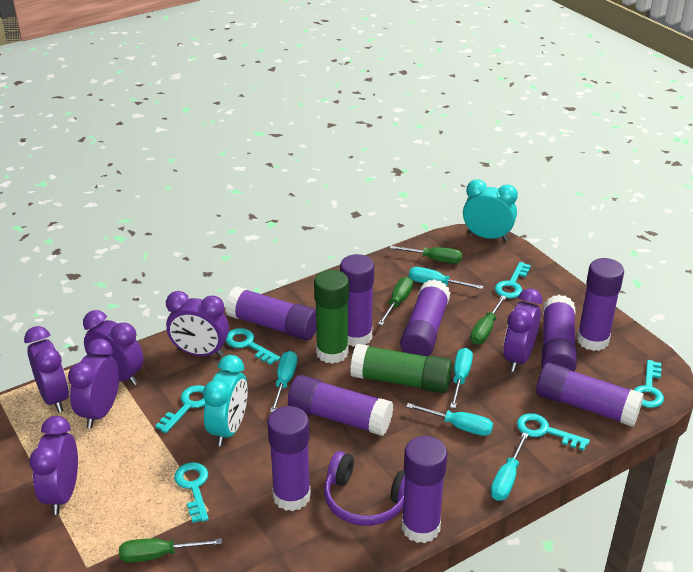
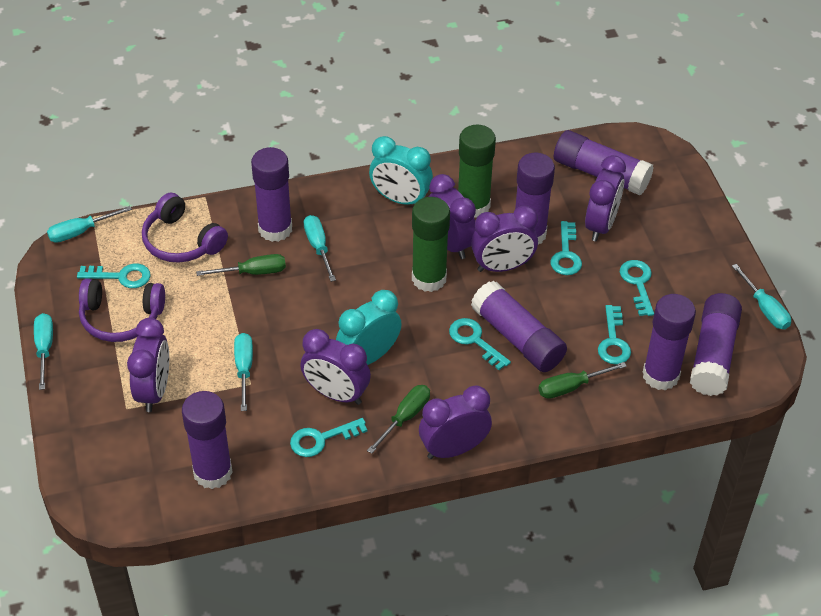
green screwdriver: [119,538,222,563] [378,277,413,326] [390,246,462,264] [470,295,506,344] = 4 -> [196,254,286,276] [367,385,430,454] [538,362,627,399] = 3
purple glue stick: [225,286,316,341] [268,406,311,511] [288,375,393,436] [340,254,374,347] [400,279,450,356] [402,436,447,543] [536,362,644,427] [541,295,577,371] [577,258,624,351] = 9 -> [182,391,233,489] [251,147,292,242] [471,281,567,372] [515,153,555,244] [554,130,654,195] [643,294,696,390] [690,293,742,396] = 7
purple headphones: [324,451,405,526] = 1 -> [79,279,165,342] [142,193,228,263] = 2

